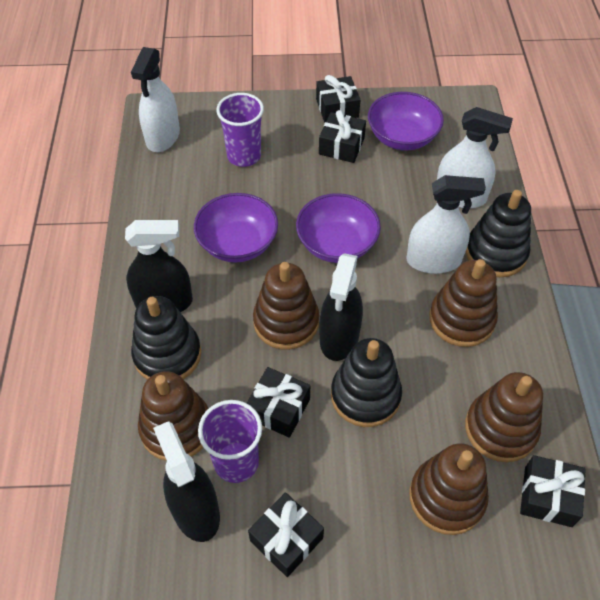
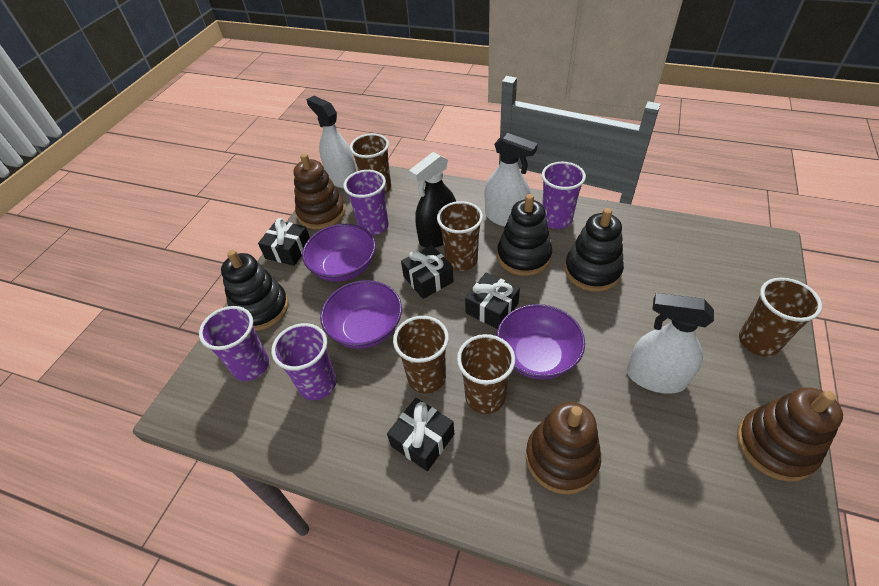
black gift: [247,367,310,438] [248,492,324,577] [316,75,360,123] [319,110,366,163] [520,455,586,527] = 5 -> [258,218,310,266] [387,398,454,471] [401,245,454,299] [465,273,520,329] = 4
black spray bottle: [125,220,193,312] [153,421,220,542] [319,253,363,361] = 3 -> [409,152,456,248] = 1
brown cup: none = 0 -> [350,134,391,194] [393,316,449,394] [437,201,483,271] [457,334,515,414] [739,278,822,357] = 5
brown stacking toy: [138,371,209,461] [253,262,319,350] [410,443,489,535] [429,259,498,347] [465,372,543,462] = 5 -> [294,153,345,229] [526,402,601,494] [737,387,843,482] = 3
purple cup: [198,400,262,483] [216,93,264,167] = 2 -> [199,306,269,381] [272,323,336,400] [343,170,389,235] [542,162,586,229] = 4

